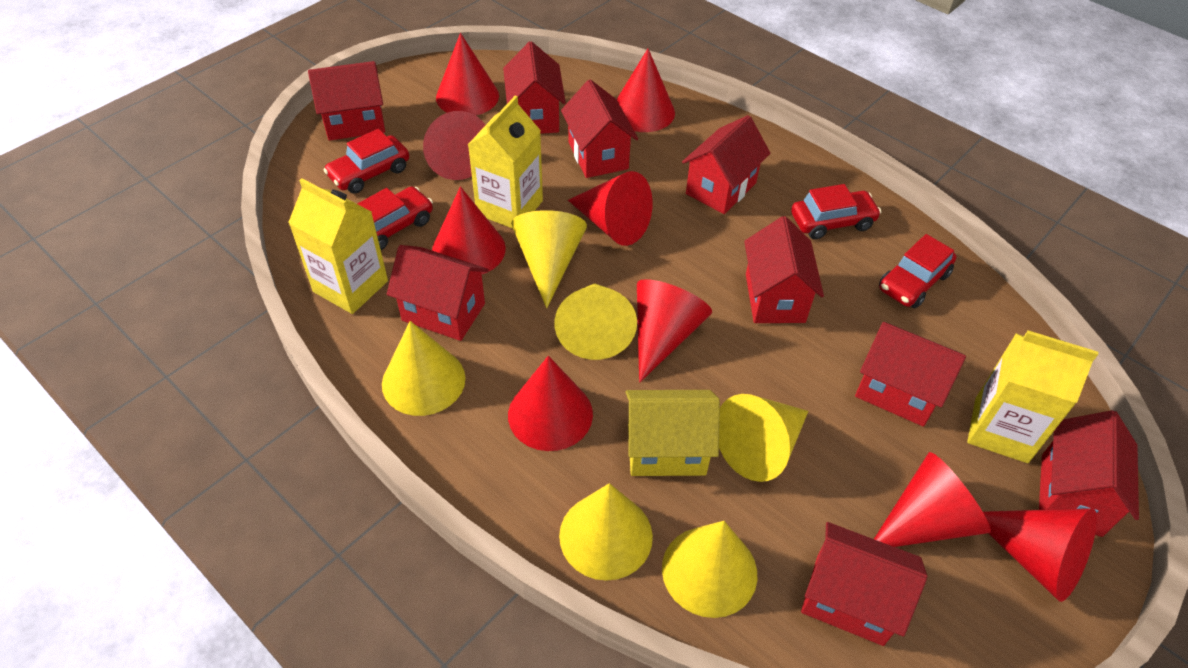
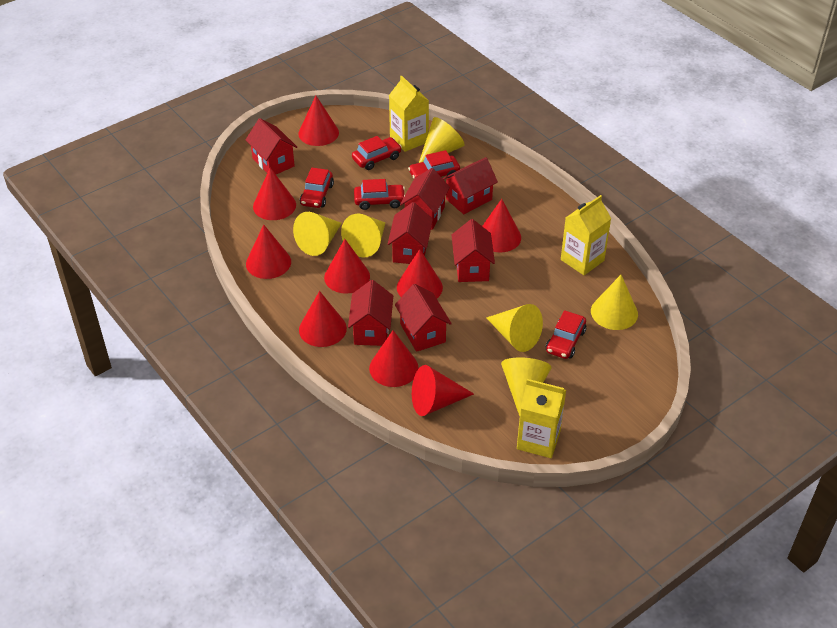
red car: [324,129,409,194] [357,186,433,250] [791,184,881,239] [879,234,956,308] = 4 -> [300,168,334,208] [352,136,402,170] [354,179,405,210] [408,150,460,179] [546,310,586,359] = 5
red house: [308,61,385,141] [387,245,489,341] [503,41,566,134] [561,80,638,178] [682,115,771,214] [744,216,824,323] [801,522,927,646] [855,322,966,427] [1039,410,1139,537] = 9 -> [246,118,297,174] [348,280,393,346] [388,202,433,264] [395,284,452,352] [400,168,450,230] [442,157,498,214] [452,219,495,282] = 7
yellow house: [625,390,720,476] = 1 -> none = 0

